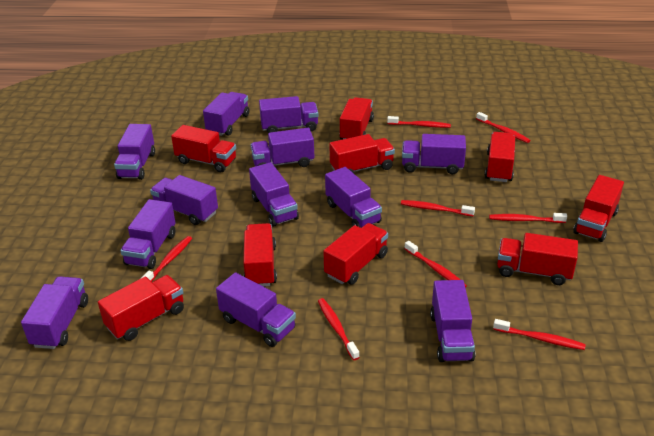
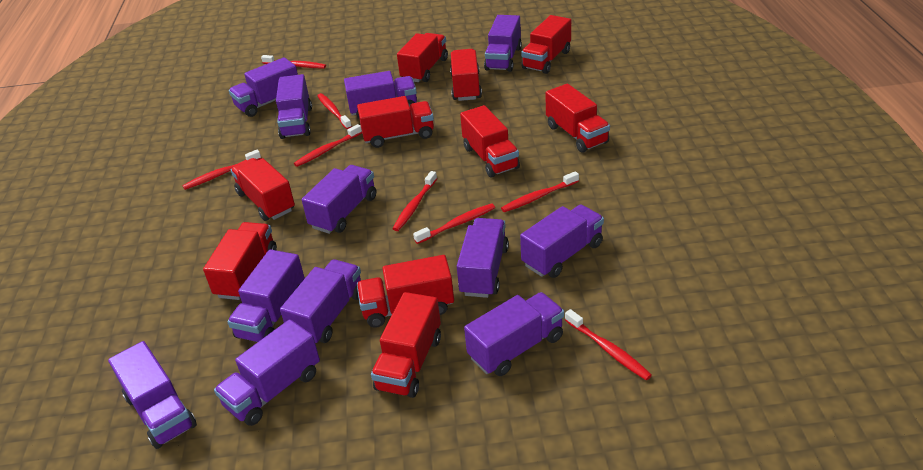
red truck: [98,275,184,341] [171,125,236,172] [243,223,277,287] [323,223,388,285] [329,134,395,173] [339,97,374,140] [485,132,515,182] [497,233,578,285] [573,175,624,242] = 9 -> [203,222,277,300] [231,158,295,221] [357,96,434,148] [357,255,454,328] [371,292,441,398] [397,33,448,82] [450,49,482,101] [460,105,520,177] [521,15,571,74] [546,84,610,153] = 10

